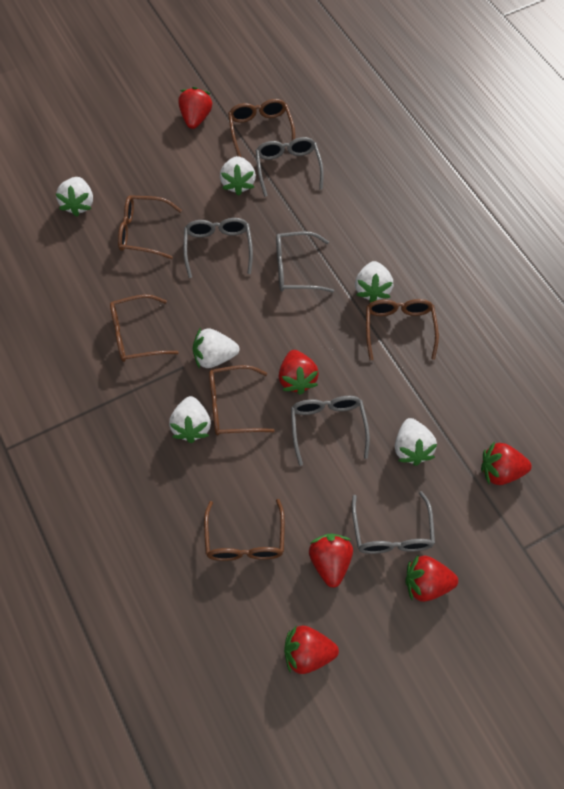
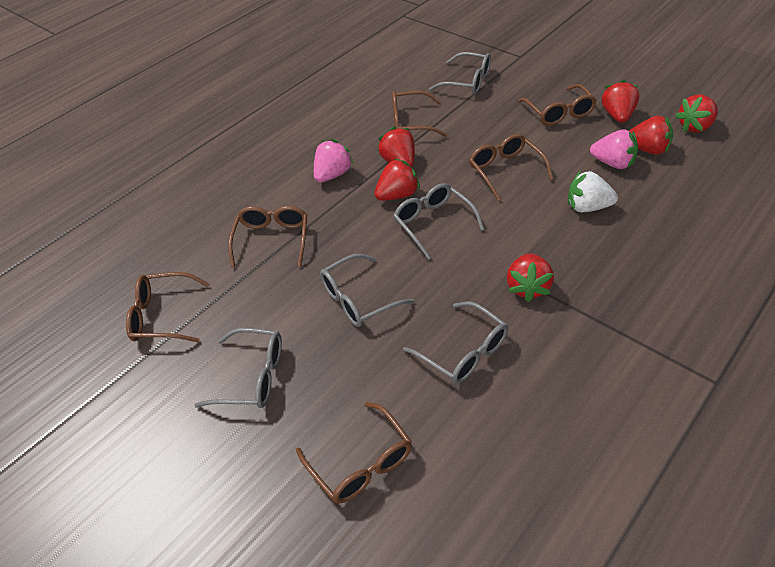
pink strawberry: none = 0 -> [314,139,354,183] [590,129,638,169] = 2
white strawberry: [56,177,93,216] [169,396,211,443] [193,328,239,369] [220,156,256,196] [355,261,393,302] [395,418,437,466] = 6 -> [568,170,618,212] = 1

